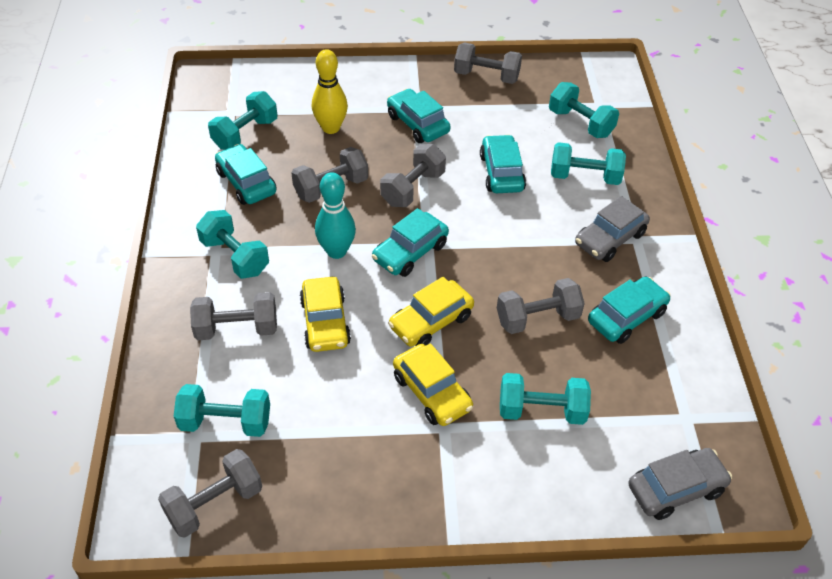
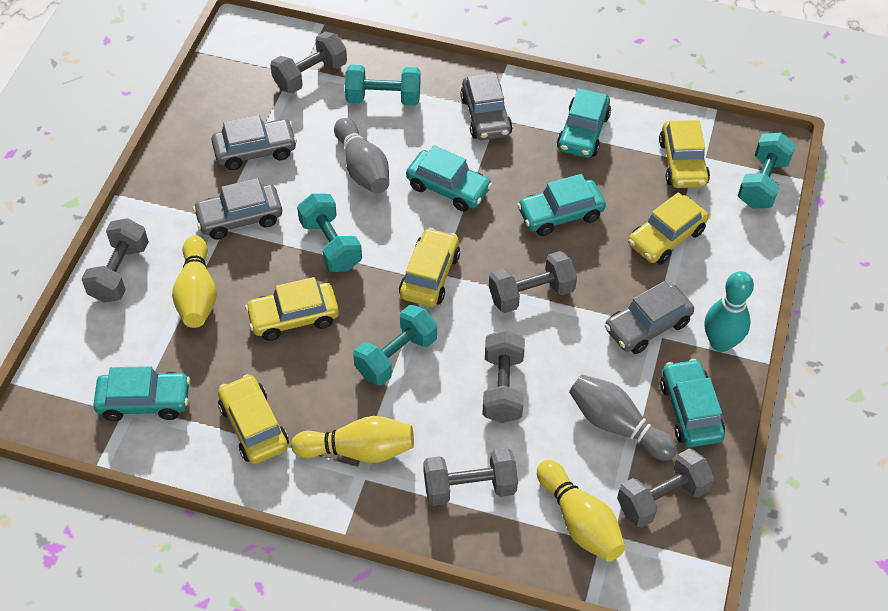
grey bowling pin: none = 0 -> [334,118,389,194] [569,375,677,461] = 2
grey car: [575,196,650,262] [628,448,732,520] = 2 -> [193,178,282,240] [211,115,297,170] [460,73,513,140] [605,281,694,354] = 4
turquoise dumbbell: [174,384,270,437] [196,210,269,279] [208,91,277,150] [500,373,591,425] [549,82,619,138] [551,142,626,185] = 6 -> [297,194,362,272] [345,65,420,106] [353,305,437,385] [738,133,796,209] = 4
yellow bowling pin: [312,49,348,134] = 1 -> [172,235,217,328] [291,416,414,463] [537,460,625,562] = 3
yellow car: [300,277,351,352] [388,277,474,347] [393,343,473,426] = 3 -> [218,374,289,464] [245,277,339,341] [399,228,460,307] [628,192,709,265] [659,120,710,188] = 5

